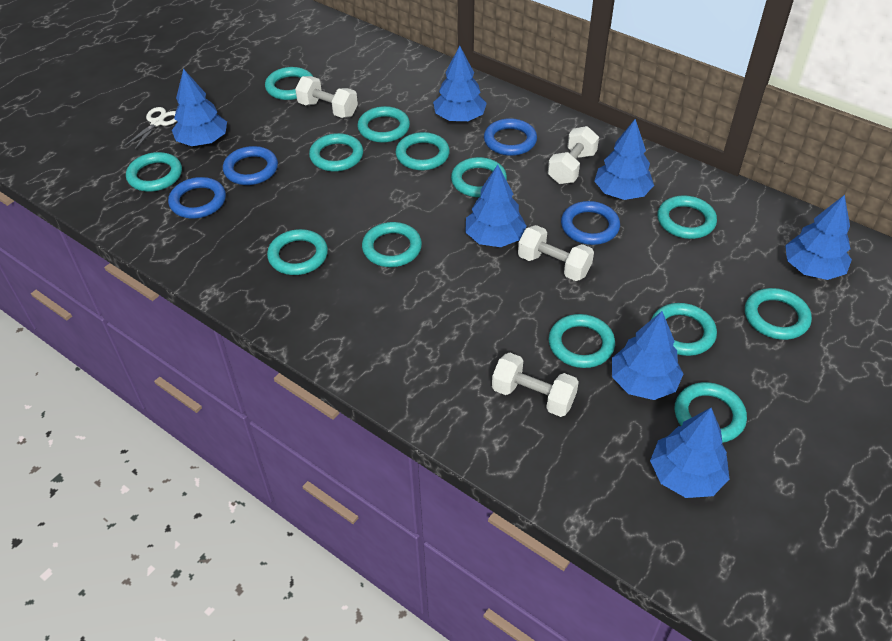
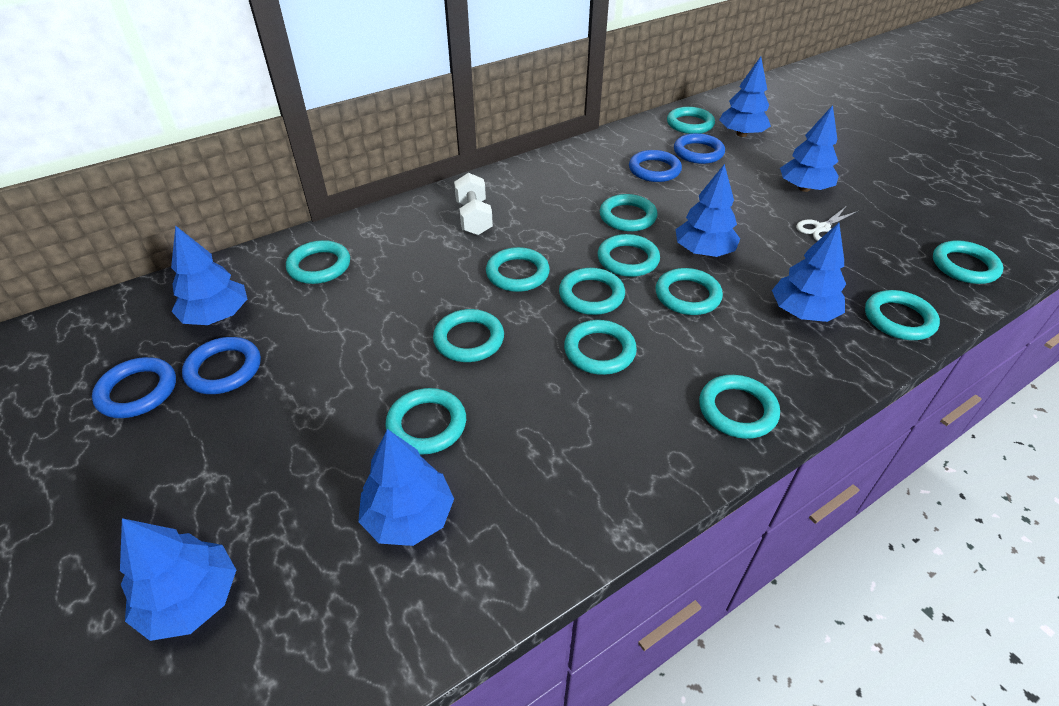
white dumbbell: [295,76,358,118] [492,353,579,417] [518,225,594,281] [548,126,599,184] = 4 -> [454,173,493,235] = 1

